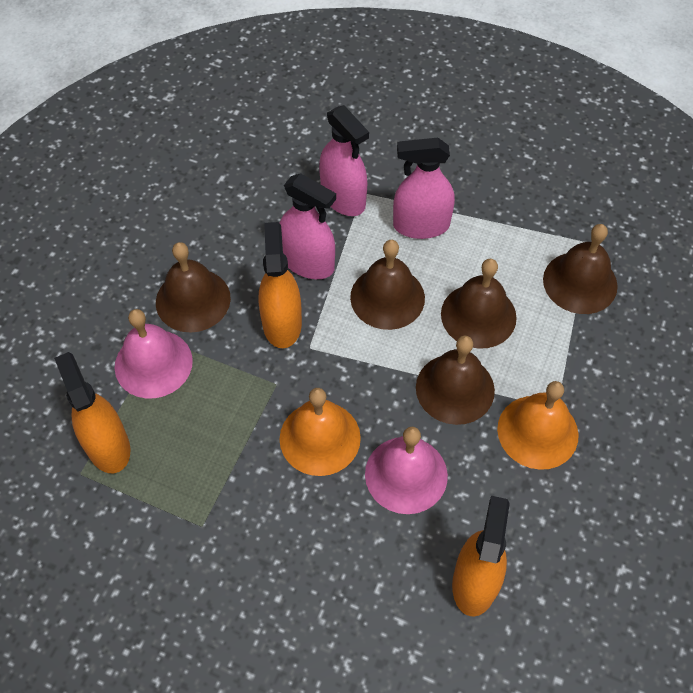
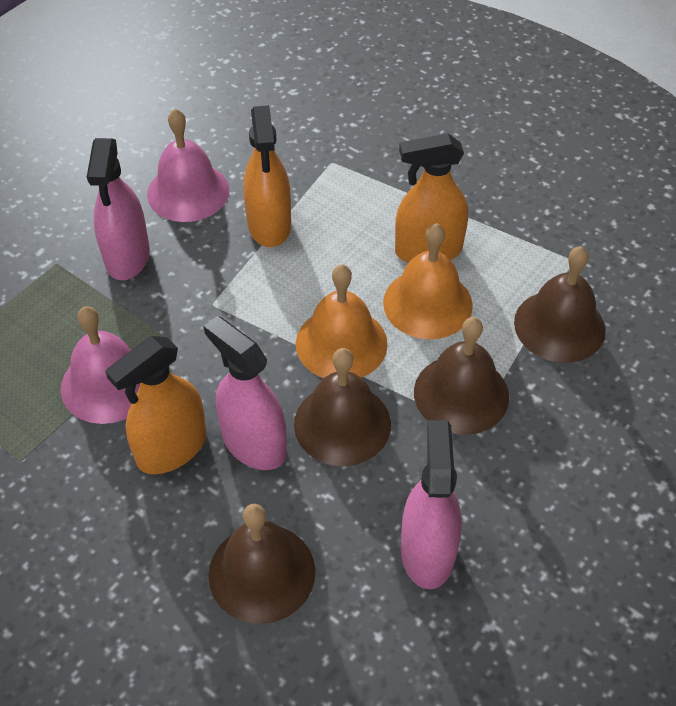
brown bell: [156,242,231,333] [350,240,425,330] [416,336,495,425] [441,259,517,349] [543,224,618,314] = 5 -> [208,504,315,624] [294,348,391,466] [414,317,509,435] [514,246,606,363] = 4

